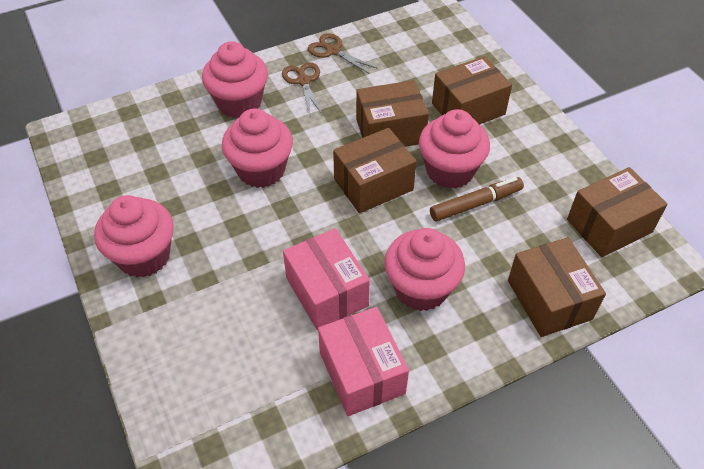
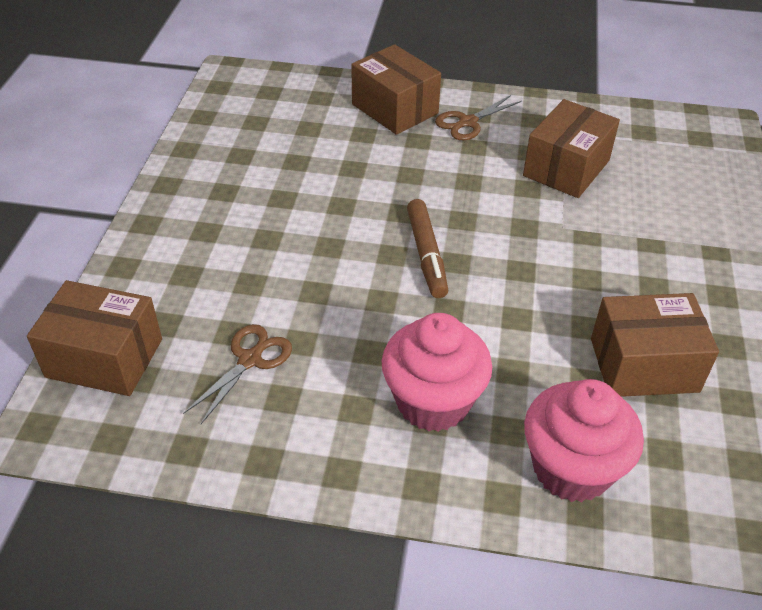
brown box: [333,128,417,214] [356,80,429,147] [432,56,512,125] [508,237,606,337] [567,167,668,257] = 5 -> [27,280,162,396] [351,44,441,135] [523,99,620,198] [591,293,719,397] = 4
pink box: [283,228,370,330] [318,307,409,416] = 2 -> none = 0
pink cupcake: [94,195,174,278] [202,41,268,118] [222,108,293,188] [384,228,465,311] [419,109,490,189] = 5 -> [382,313,492,432] [524,379,644,502] = 2

